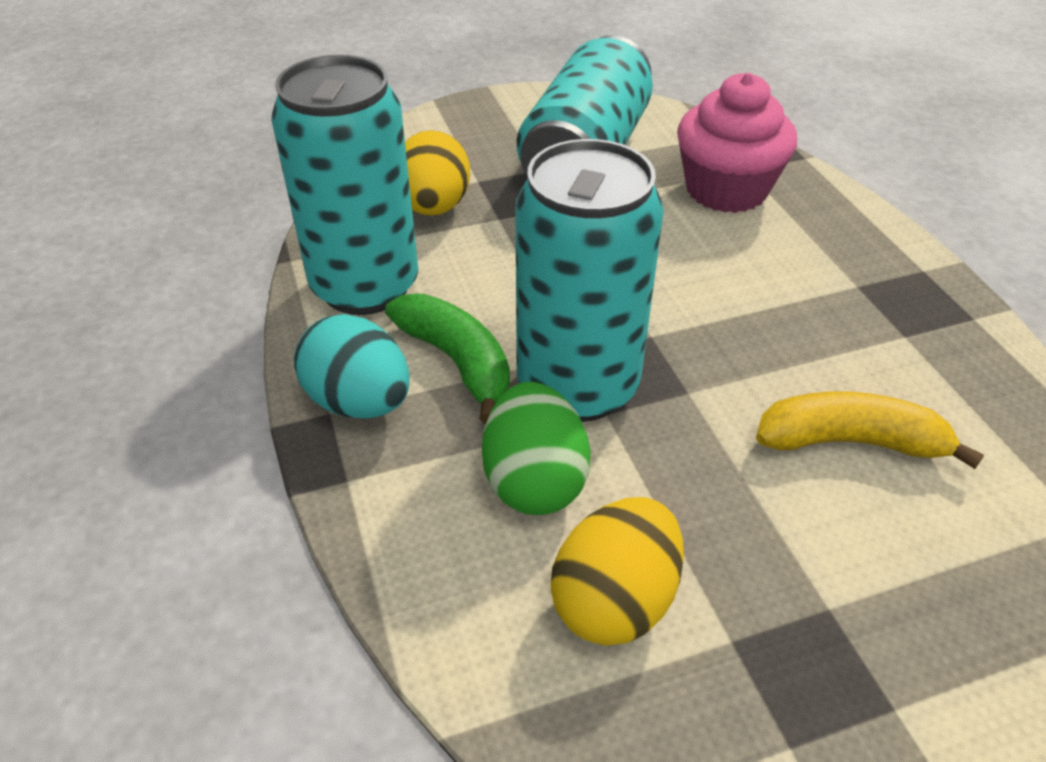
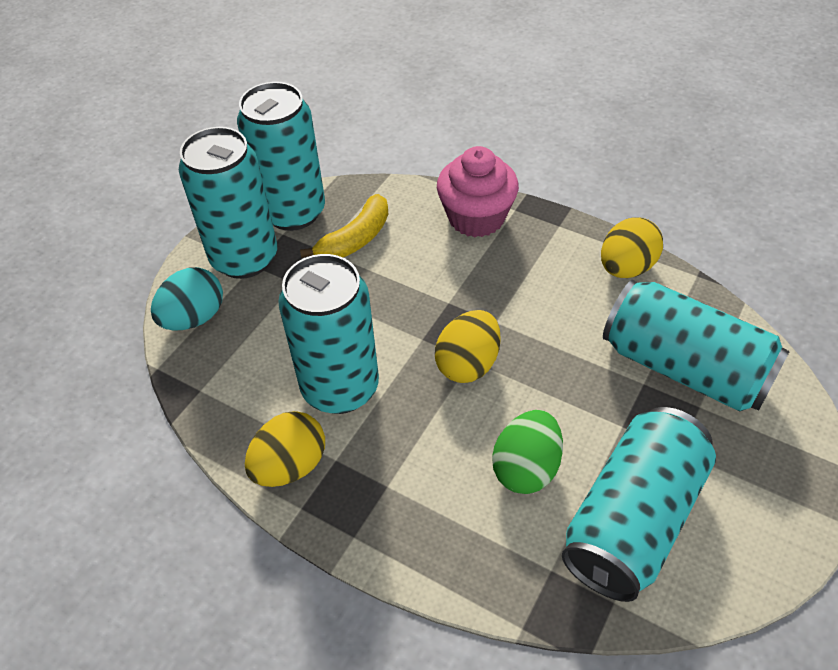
green banana: [385,294,510,424] = 1 -> none = 0
turquoise can: [271,55,418,315] [515,139,664,422] [517,35,653,177] = 3 -> [179,127,277,279] [237,82,325,231] [278,254,379,414] [562,407,716,602] [603,280,790,412] = 5
yellow egg: [405,130,470,216] [551,497,684,646] = 2 -> [245,411,325,487] [435,310,501,383] [601,217,663,278] = 3

